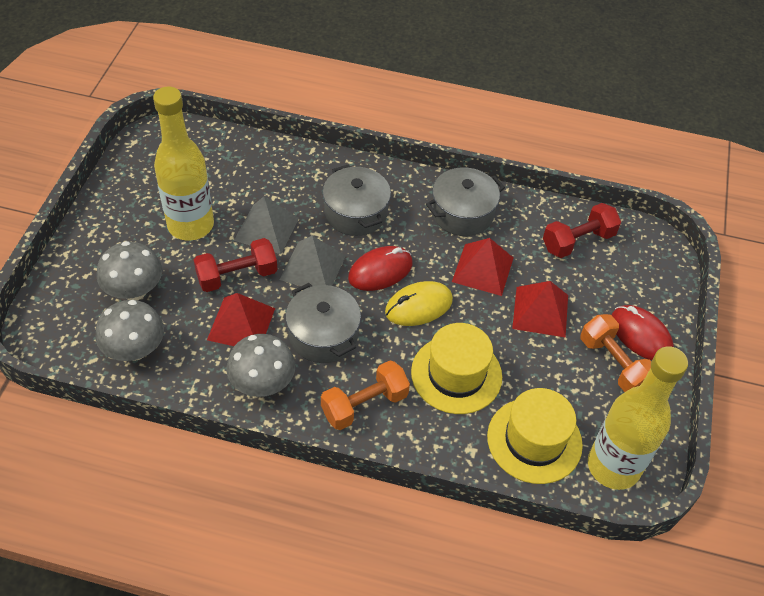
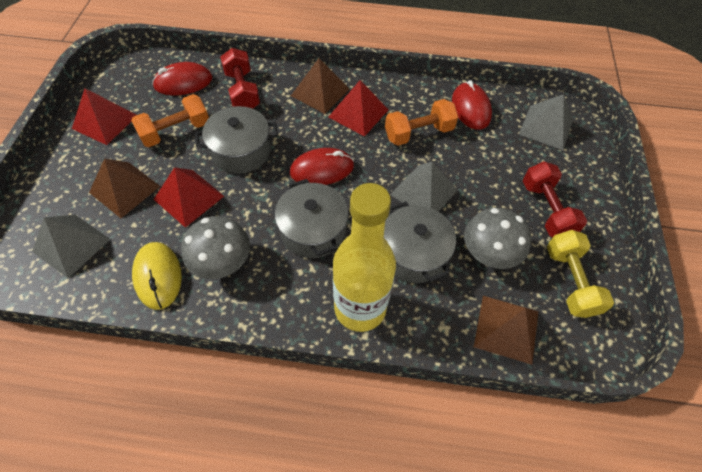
brown pyramid: none = 0 -> [89,158,160,218] [291,58,350,114] [474,296,539,365] = 3
grey mushroom: [96,300,164,361] [97,241,162,300] [227,334,295,397] = 3 -> [181,216,250,279] [464,208,531,269] = 2
grey pyramid: [234,196,299,254] [279,236,346,288] = 2 -> [32,215,110,278] [390,162,458,212] [519,94,573,150] = 3
red mouse: [348,246,413,291] [611,305,674,360] = 2 -> [152,62,212,95] [290,148,354,185] [452,80,492,130] = 3
yellow bottle: [153,86,214,241] [588,346,688,490] = 2 -> [333,183,396,332] = 1
yellow dumbbell: none = 0 -> [547,230,614,318] = 1
yellow hat: [411,323,502,414] [487,388,583,484] = 2 -> none = 0

